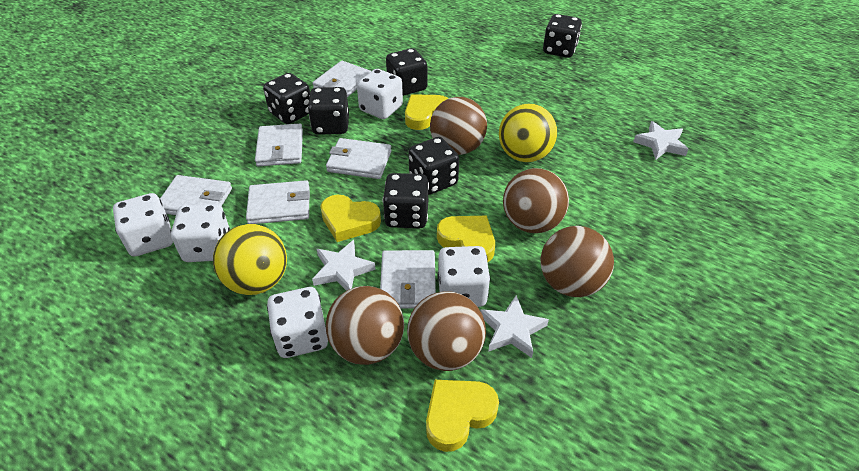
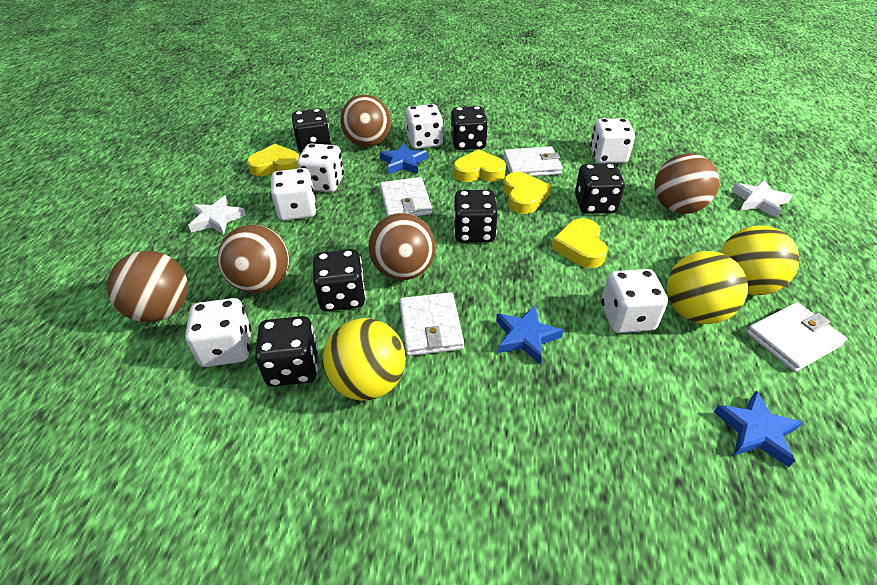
blue star: none = 0 -> [380,143,428,174] [496,305,563,364] [714,391,803,467] = 3
white dice: [113,193,173,256] [171,204,230,262] [267,287,328,358] [357,69,403,119] [438,246,490,307] = 5 -> [185,298,251,367] [270,168,317,221] [297,143,344,192] [405,104,443,149] [590,118,635,163] [601,269,668,333] = 6
white star: [312,240,376,291] [480,295,549,358] [633,121,688,160] = 3 -> [188,195,246,235] [732,179,792,218] = 2
white wallet: [160,175,232,215] [246,180,310,224] [255,124,303,166] [313,61,371,97] [326,138,392,179] [380,250,436,309] = 6 -> [380,177,432,216] [399,292,464,356] [503,146,562,176] [746,302,847,372] = 4
yellow ball: [213,224,287,295] [499,104,557,162] = 2 -> [323,318,406,401] [667,251,748,324] [721,225,800,295] = 3

